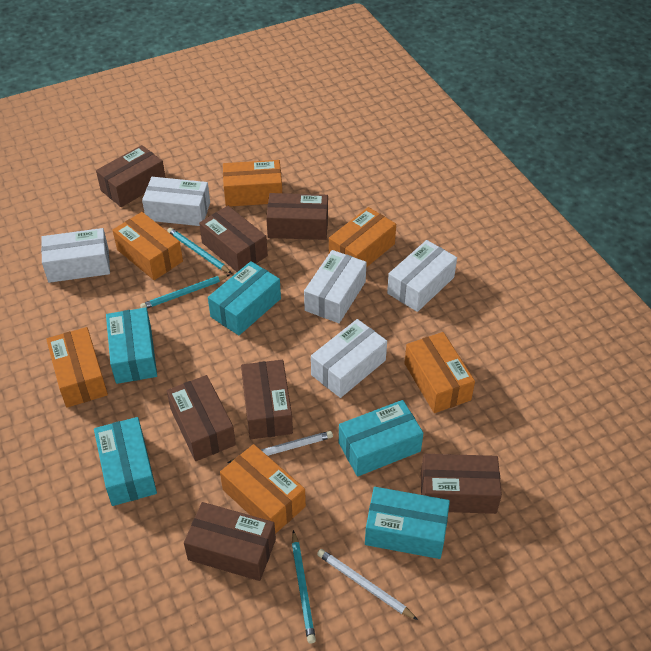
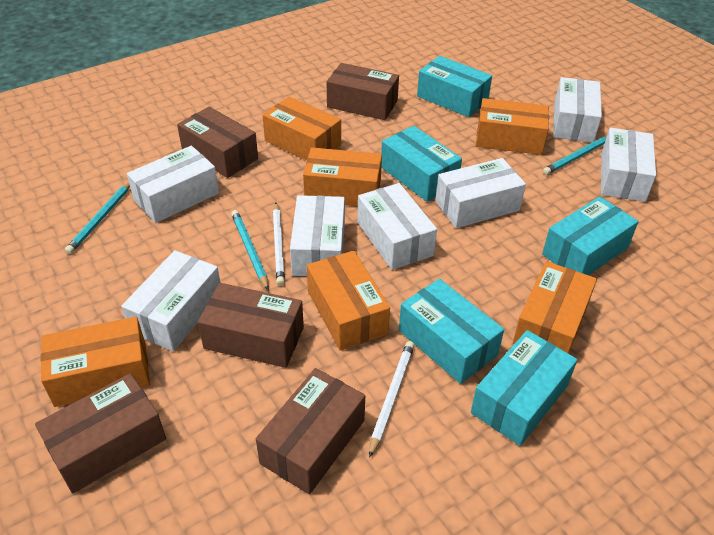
brown box: [96,145,166,207] [167,375,236,461] [184,502,276,581] [199,206,268,272] [241,360,293,439] [266,193,328,240] [421,454,502,514] = 7 -> [35,373,166,494] [177,107,258,178] [198,283,304,368] [256,368,365,494] [327,63,399,120] = 5
white box: [41,228,110,283] [142,177,210,226] [304,250,367,323] [311,319,387,398] [387,240,457,312] = 5 -> [121,250,220,351] [127,146,219,223] [290,195,345,276] [357,183,437,270] [435,158,526,228] [553,77,602,142] [601,128,656,202] = 7

